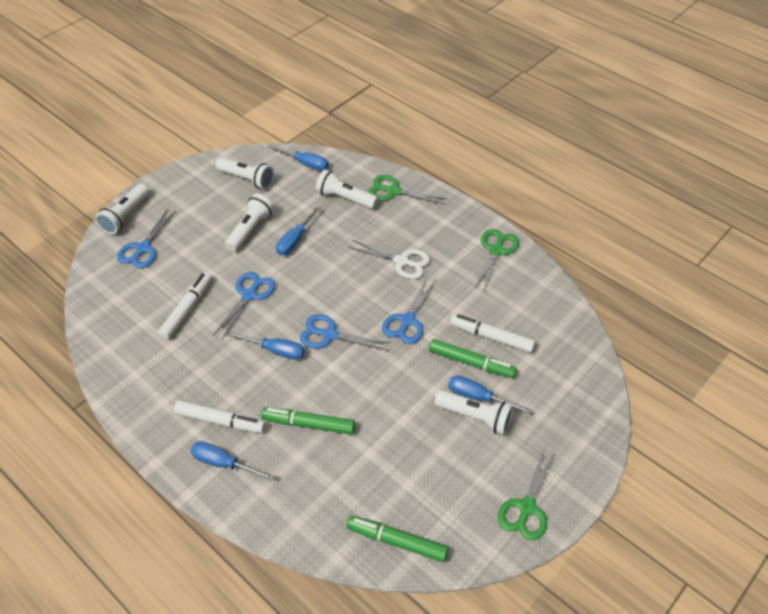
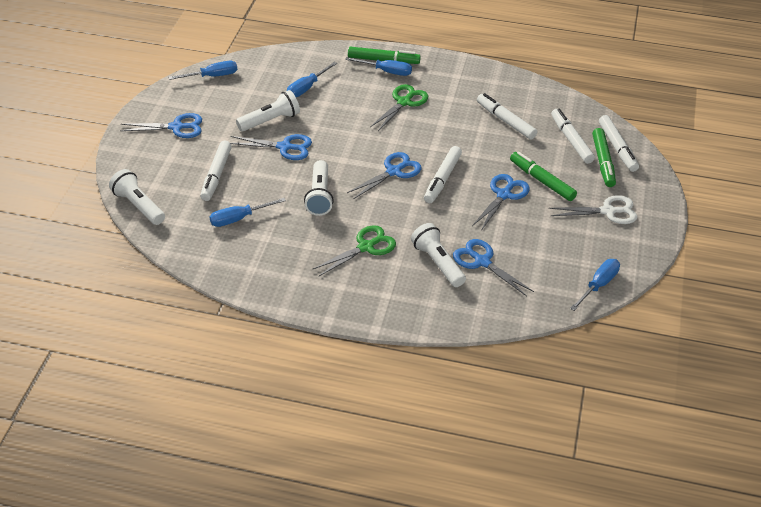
blue scissors: [117,209,175,268] [213,272,275,339] [300,314,390,351] [382,277,436,344] = 4 -> [120,113,202,138] [231,134,312,160] [347,152,422,199] [453,239,534,296] [472,174,530,231] = 5
green scissors: [368,175,447,204] [474,229,519,290] [498,448,555,540] = 3 -> [313,225,396,276] [370,84,428,131] = 2
white flashlight: [95,184,149,234] [215,157,274,190] [225,194,274,252] [315,169,378,209] [435,390,513,435] = 5 -> [109,169,165,225] [236,90,300,132] [304,160,334,216] [411,223,466,287] = 4
white marker: [158,272,212,340] [174,400,266,433] [450,314,535,353] = 3 -> [200,141,232,201] [424,146,462,203] [477,93,537,140] [551,109,595,164] [599,115,639,172] = 5

